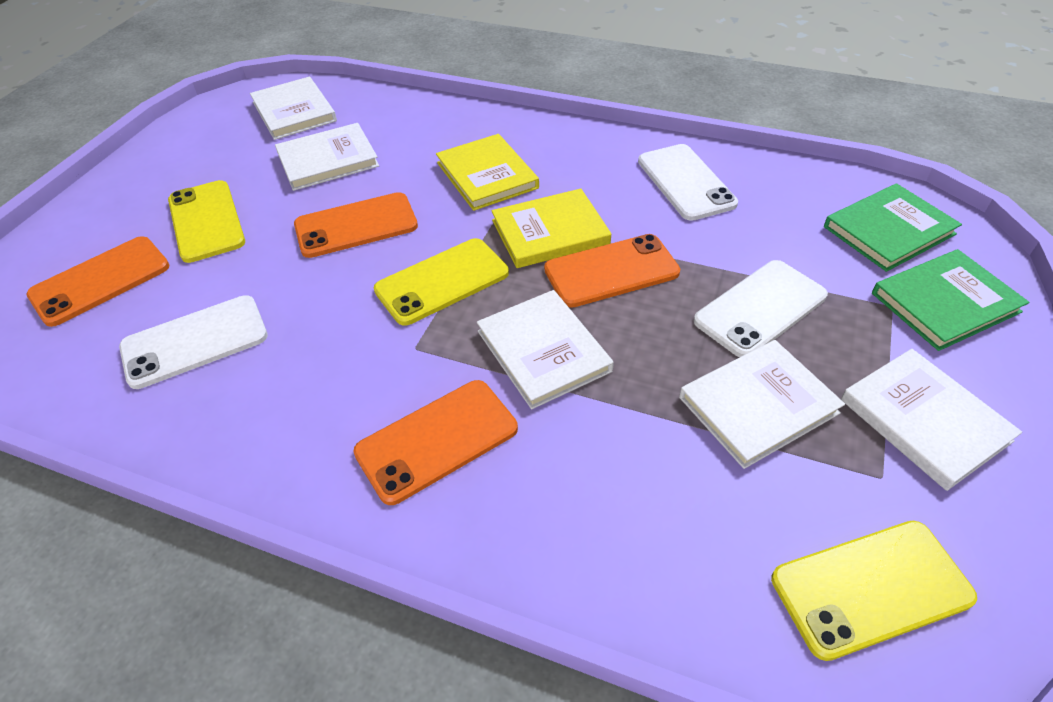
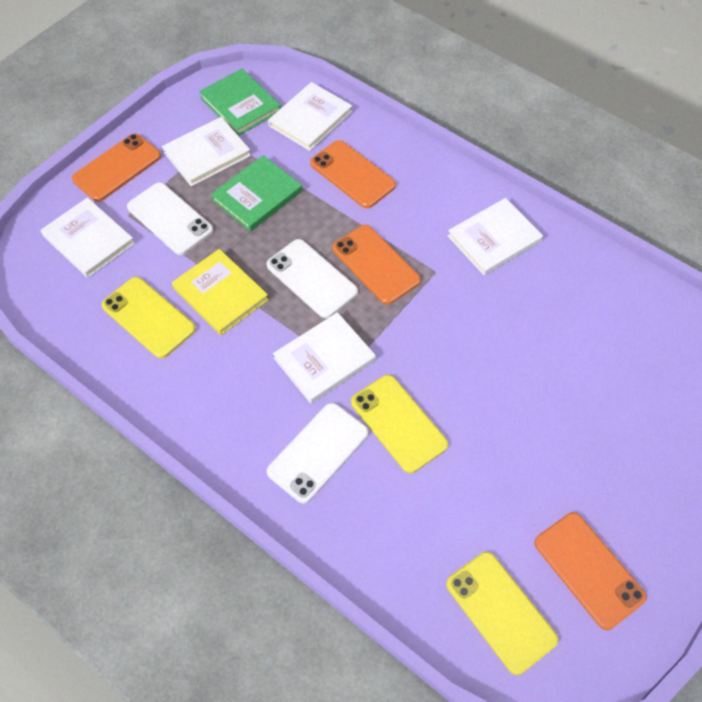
yellow book: [436,134,539,211] [491,189,611,268] = 2 -> [172,249,269,335] = 1

